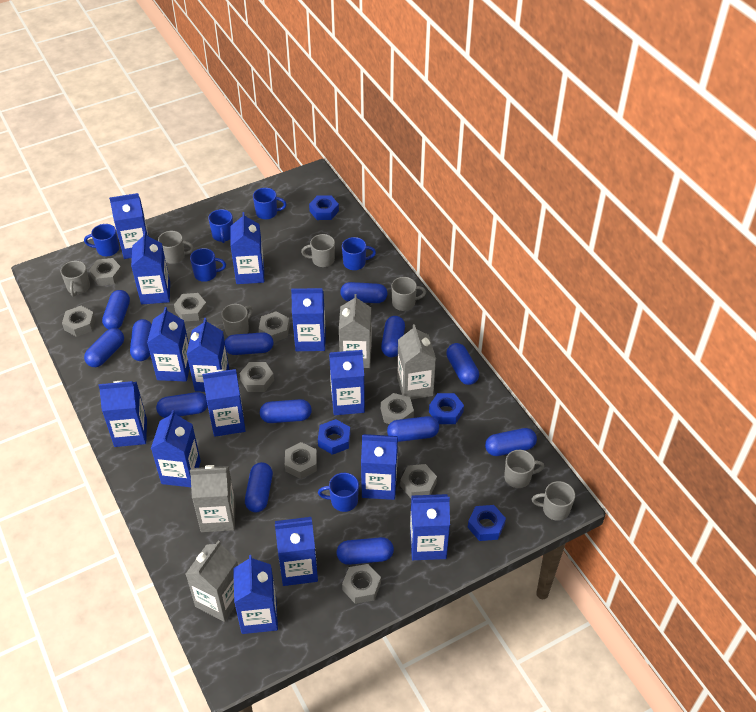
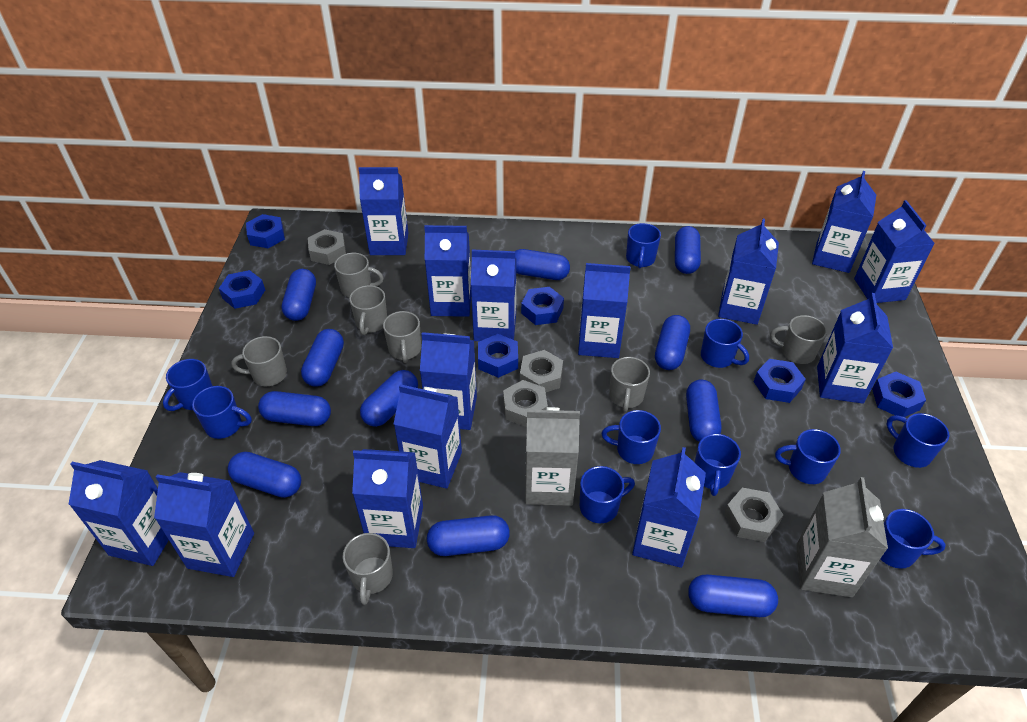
blue capsule: [84,328,124,367] [102,290,130,329] [130,319,152,361] [156,392,208,418] [225,332,274,355] [245,462,273,512] [260,399,312,423] [336,537,394,565] [340,282,388,303] [381,316,405,357] [387,416,439,442] [446,343,479,385] [485,428,537,456] = 13 -> [228,452,301,498] [258,391,331,426] [282,269,316,321] [301,329,344,387] [360,370,418,427] [427,515,510,556] [515,249,570,280] [655,315,690,370] [675,226,701,274] [686,379,722,442] [688,575,778,617] = 11
blue mug: [84,224,119,256] [190,248,226,282] [208,209,233,243] [253,188,287,219] [318,473,359,512] [342,237,376,270] = 6 -> [163,359,213,411] [192,386,252,439] [580,466,635,523] [601,410,661,464] [626,223,661,268] [695,434,741,496] [701,319,749,368] [775,429,841,484] [880,509,946,569] [887,413,949,468] = 10
blue nut: [309,195,339,220] [318,419,350,455] [429,393,464,424] [468,505,506,541] = 4 -> [219,270,265,309] [246,214,285,248] [478,334,518,378] [521,287,564,325] [754,359,806,403] [872,372,926,417] = 6
grey carton: [186,540,238,622] [190,465,236,532] [339,294,372,368] [397,324,436,399] = 4 -> [525,407,580,506] [796,477,888,597] = 2
grey nut: [62,306,95,337] [89,258,123,286] [174,293,207,321] [239,362,274,392] [259,311,290,342] [285,442,317,479] [342,564,381,604] [381,393,414,424] [400,464,437,498] = 9 -> [308,229,346,265] [503,380,548,427] [520,350,563,392] [724,488,783,542] = 4

